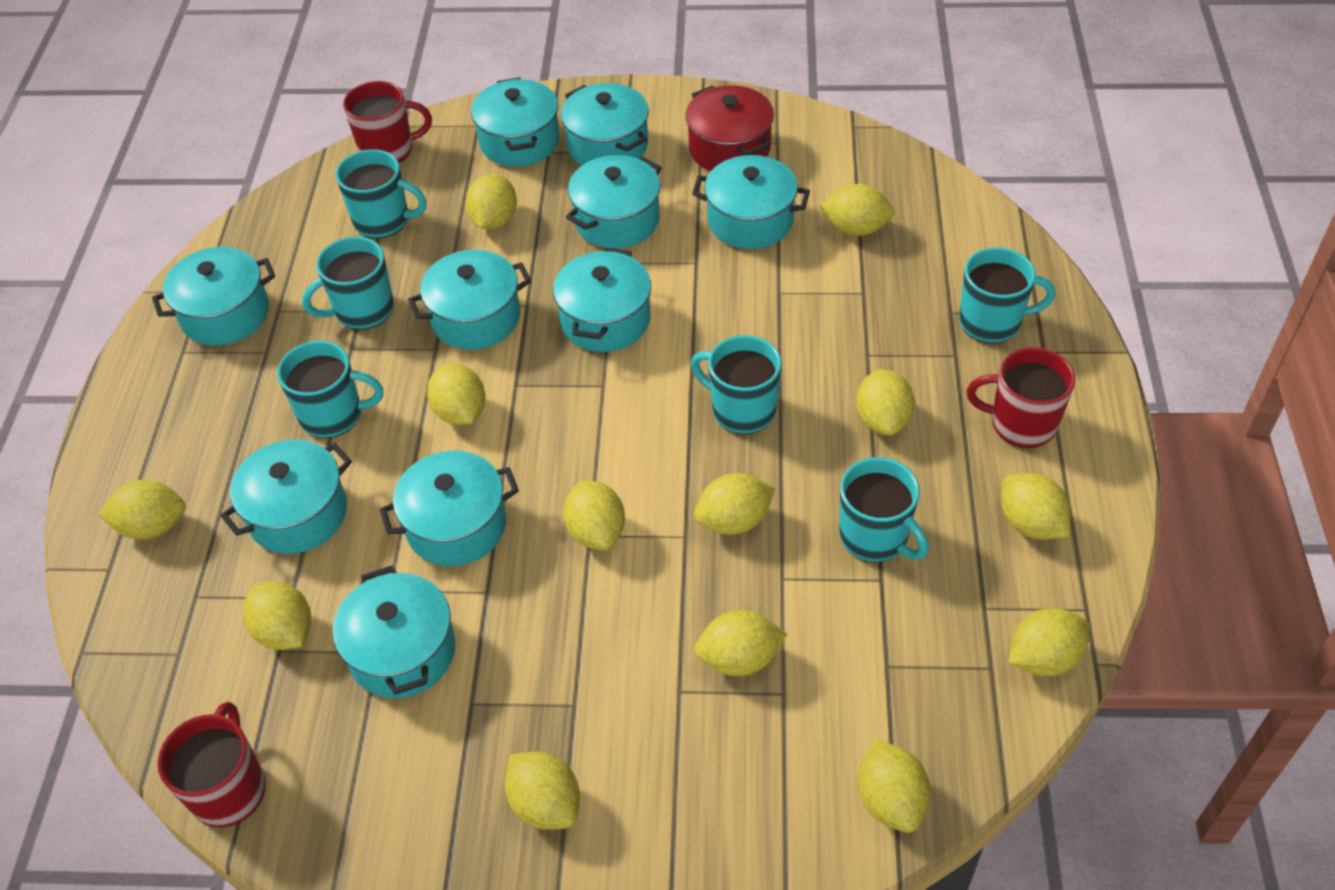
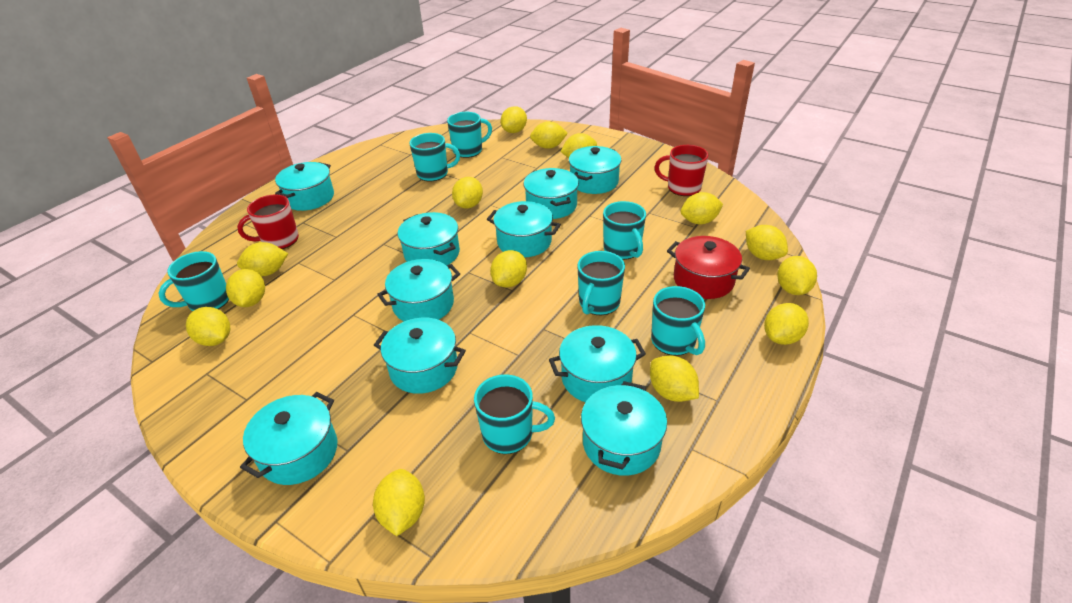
red mug: [157,702,266,827] [343,81,432,163] [966,347,1075,448] = 3 -> [237,195,299,249] [655,145,708,196] = 2
turquoise mug: [277,341,383,438] [302,237,394,330] [336,149,426,239] [691,335,781,434] [839,457,929,562] [959,247,1056,344] = 6 -> [158,251,229,311] [409,133,460,182] [447,112,492,158] [474,374,555,454] [577,251,625,315] [603,201,646,260] [651,286,705,356] = 7
yellow lemon: [98,480,186,540] [243,581,311,650] [427,363,486,425] [465,174,517,229] [505,752,580,830] [563,480,625,550] [694,473,775,535] [695,610,787,676] [820,184,894,236] [856,369,915,436] [858,739,931,833] [1001,473,1071,540] [1009,608,1090,676] = 13 -> [186,307,230,346] [226,269,265,307] [237,242,288,276] [373,469,425,536] [452,177,483,209] [490,250,527,288] [500,106,527,133] [530,121,568,149] [561,133,597,158] [650,355,699,402] [681,192,723,224] [746,225,788,260] [764,303,809,345] [777,256,817,295] = 14

